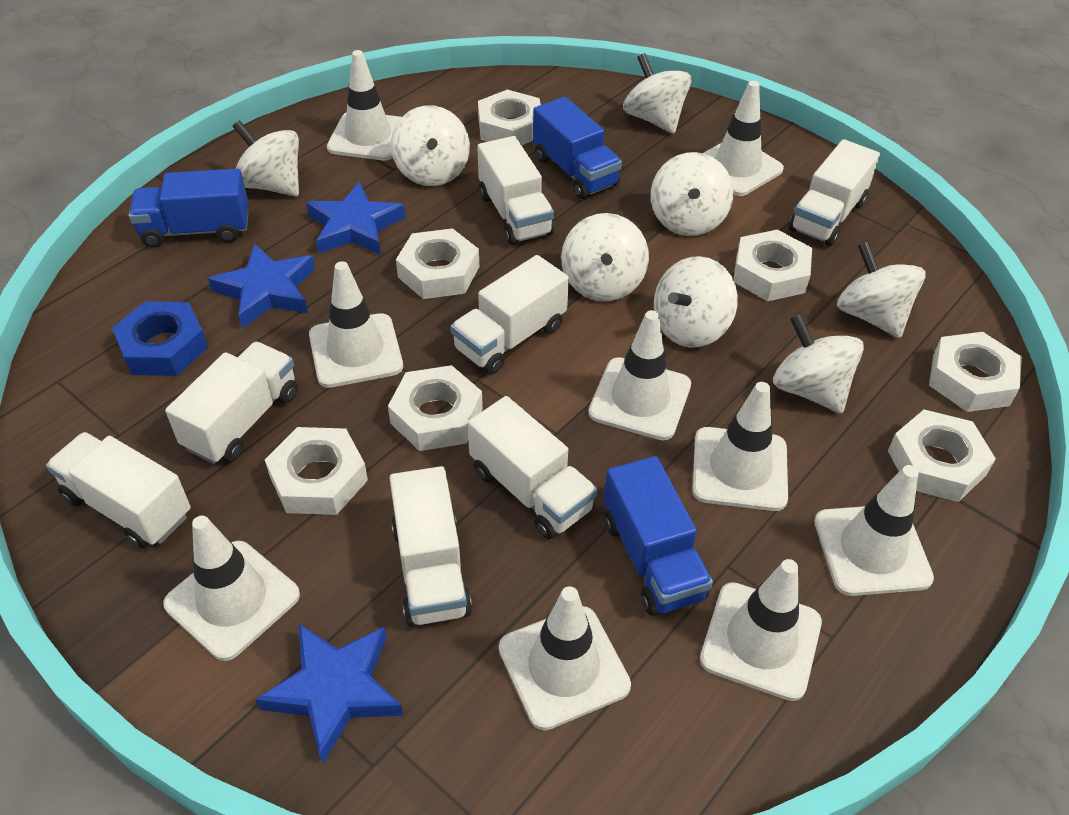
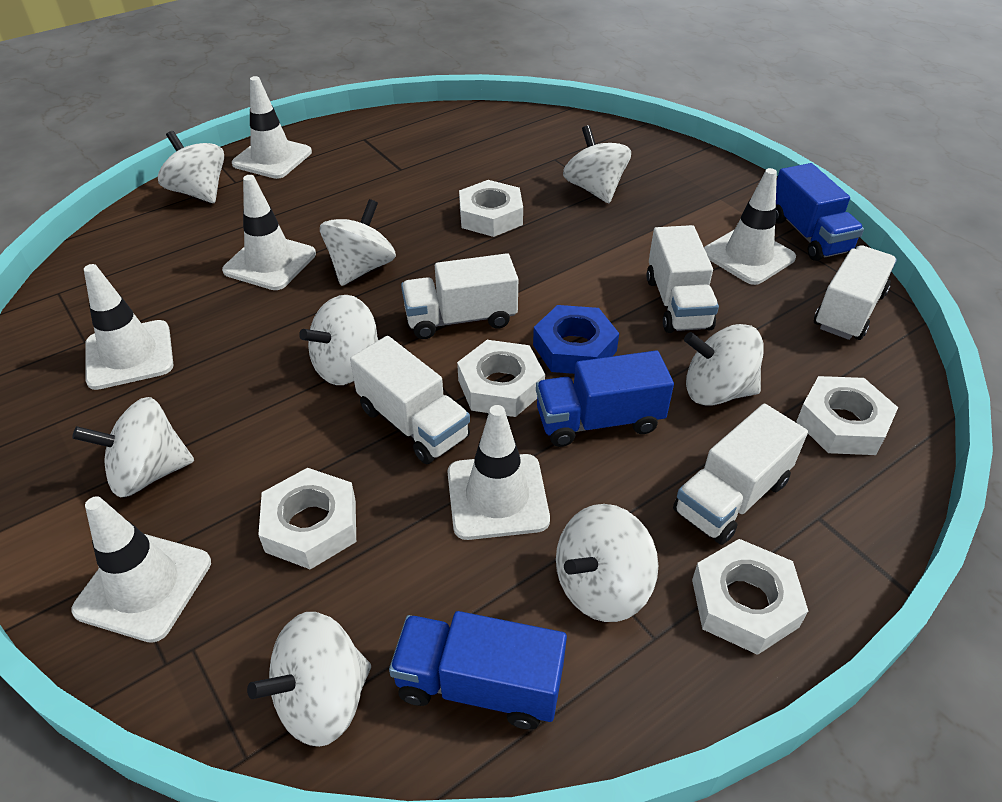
blue star: [208,243,315,328] [255,624,403,764] [306,182,406,255] = 3 -> none = 0
white nut: [265,427,368,515] [388,365,483,451] [396,228,479,299] [478,90,541,145] [733,229,812,301] [888,409,996,502] [929,332,1022,412] = 7 -> [258,468,356,569] [457,340,545,417] [459,180,523,237] [692,539,808,655] [796,376,898,455] = 5
white traffic cone: [163,516,300,661] [309,261,403,388] [327,50,401,160] [499,586,631,730] [588,310,691,440] [692,382,788,511] [700,559,822,701] [703,81,784,196] [814,465,934,596] = 9 -> [71,496,211,643] [84,264,174,390] [222,175,316,290] [232,76,312,179] [448,405,550,540] [704,168,796,285] = 6
white truck: [46,432,191,549] [165,342,298,464] [390,466,472,626] [451,255,569,374] [468,396,597,539] [477,136,554,245] [789,139,880,246] = 7 -> [350,336,470,464] [401,253,518,339] [647,225,719,333] [673,404,808,545] [814,245,897,340] = 5

